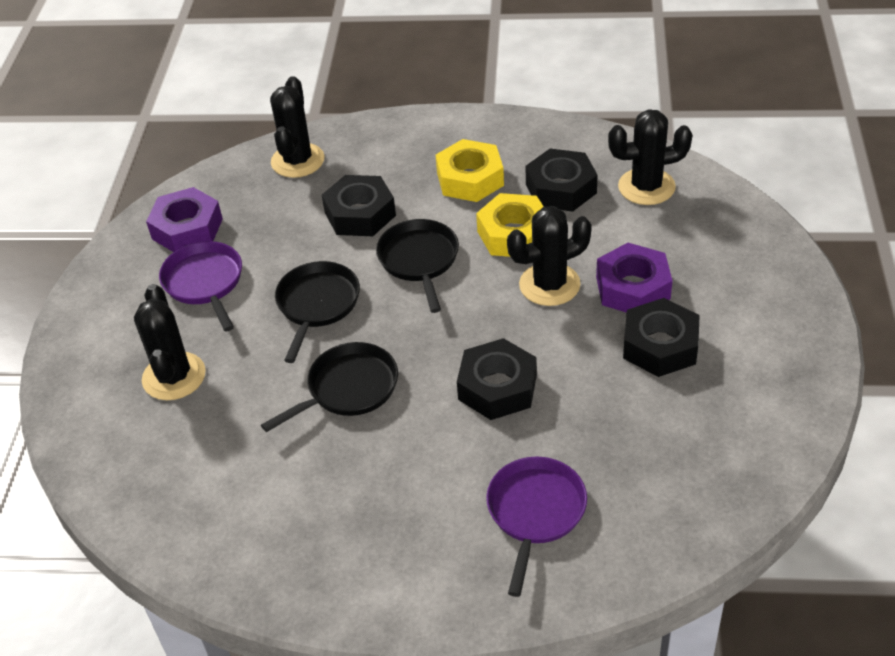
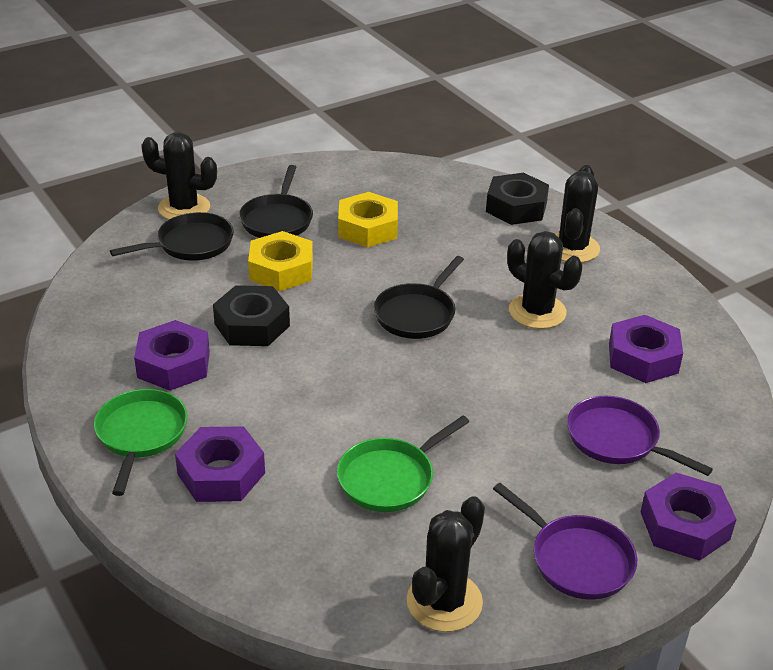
black nut: [322,175,396,236] [457,338,537,420] [525,149,598,212] [623,298,700,377] = 4 -> [213,285,290,346] [486,173,549,225] = 2
green pan: none = 0 -> [94,389,188,496] [337,416,470,512] = 2
purple nut: [146,187,223,252] [596,243,673,313] = 2 -> [134,320,210,391] [175,426,265,502] [609,315,683,383] [641,473,737,561] = 4

